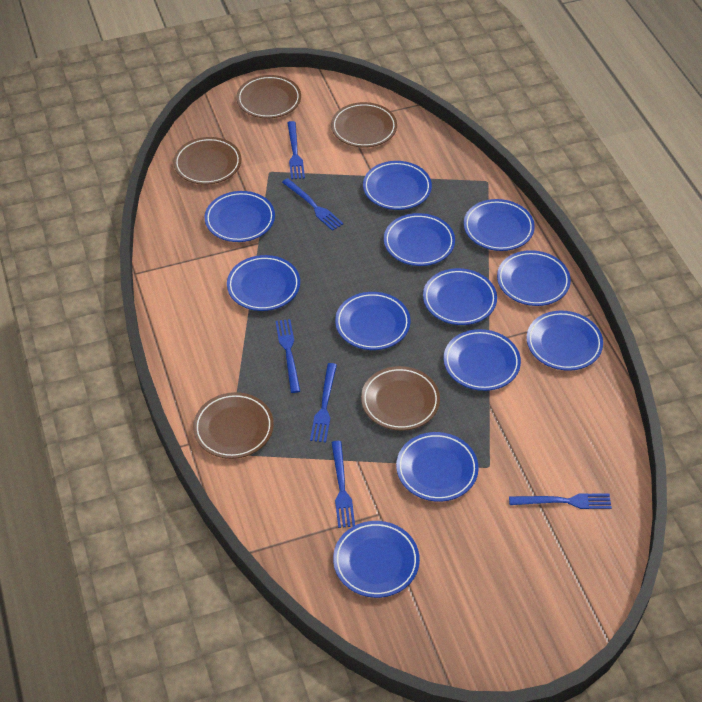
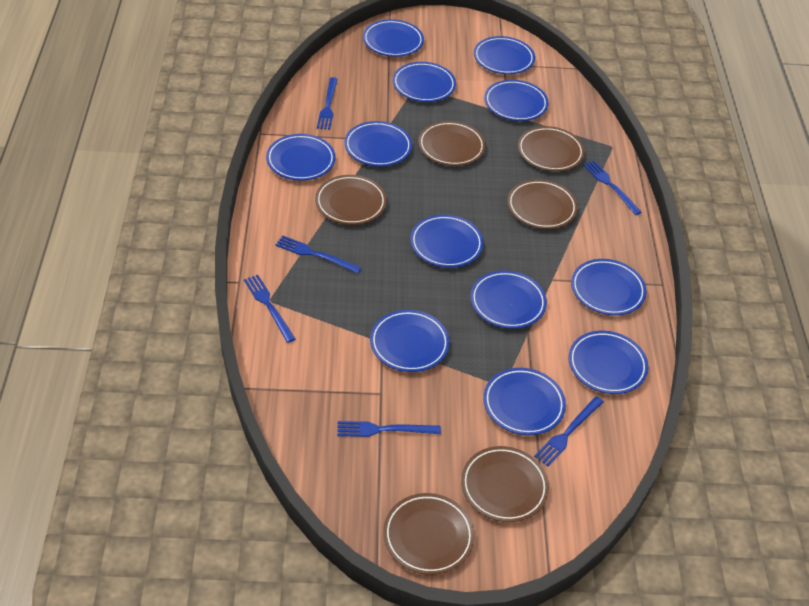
brown plate: [173,137,241,185] [193,392,274,459] [236,75,301,118] [331,102,397,147] [361,366,440,431] = 5 -> [315,175,387,225] [383,493,475,575] [418,121,486,166] [461,446,549,522] [507,179,578,229] [518,126,585,171] = 6

